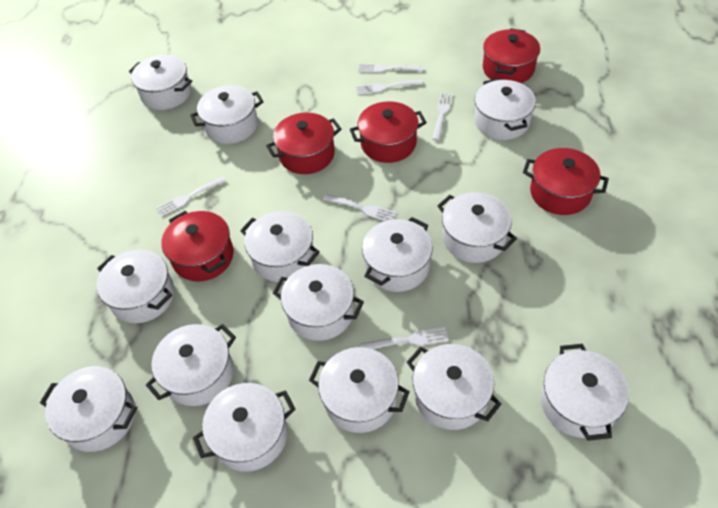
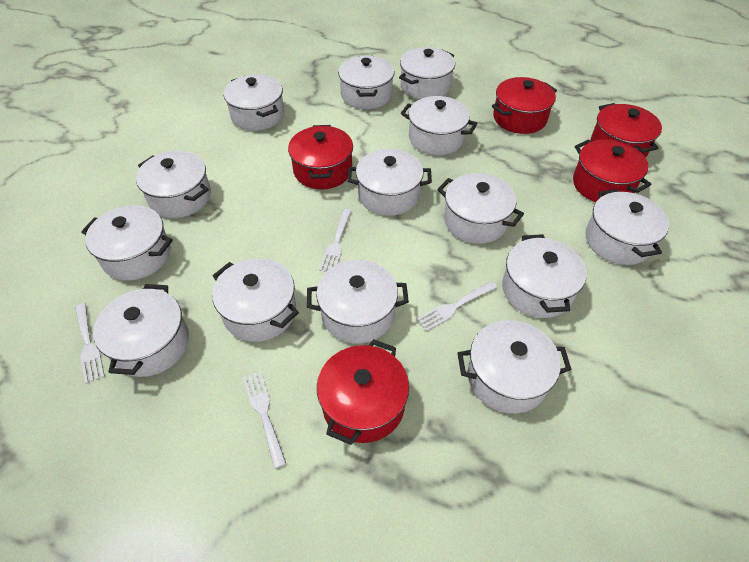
white fork: [156,177,226,217] [323,194,397,221] [356,80,423,95] [358,64,423,73] [360,327,449,349] [432,92,453,141] = 6 -> [75,303,105,384] [243,371,286,469] [319,209,352,272] [416,281,497,332] = 4

